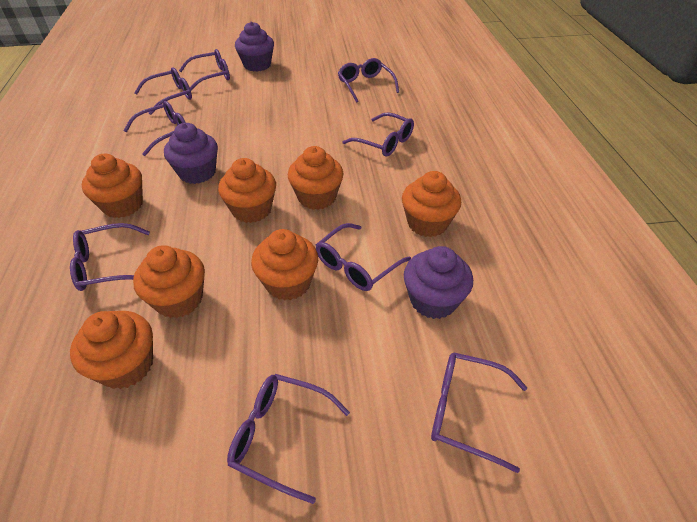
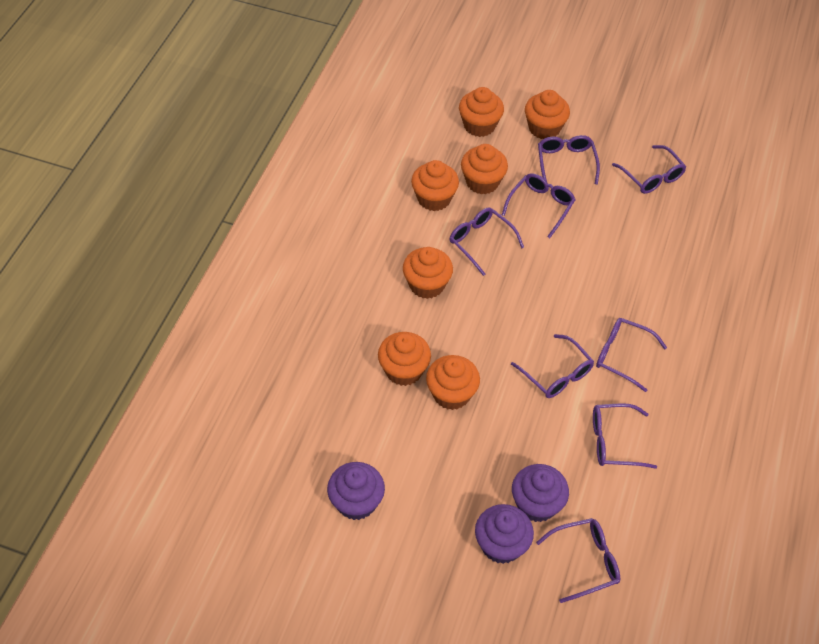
purple glasses: [70,223,150,291] [123,101,186,156] [134,67,192,115] [179,49,230,90] [227,374,350,504] [316,223,411,291] [338,58,399,103] [343,112,414,157] [431,352,528,473] = 9 -> [449,207,524,276] [502,173,576,238] [511,334,594,398] [536,518,620,603] [538,135,600,184] [593,403,657,469] [596,318,667,392] [612,145,686,194] = 8

